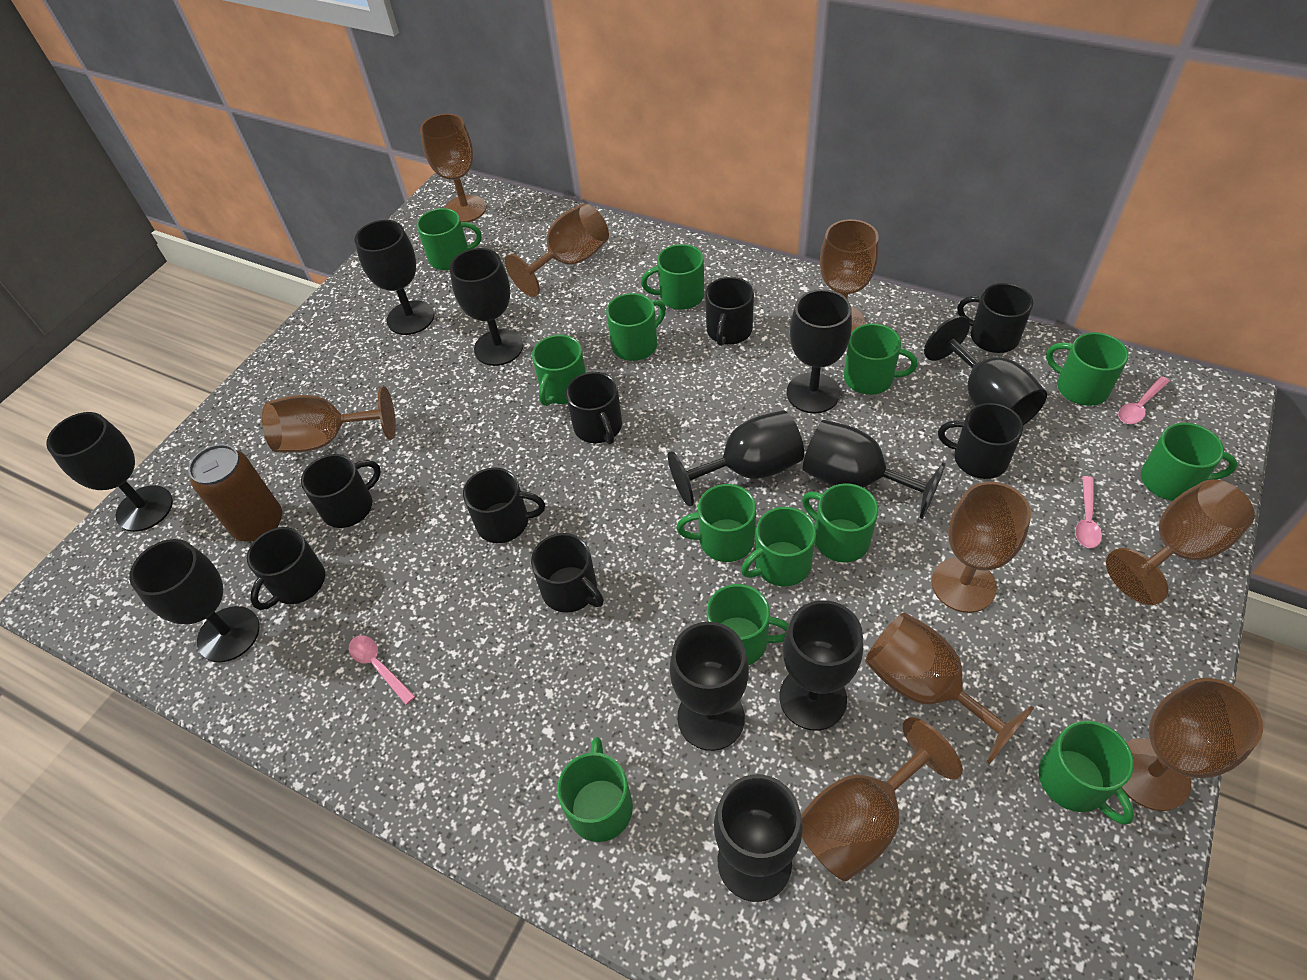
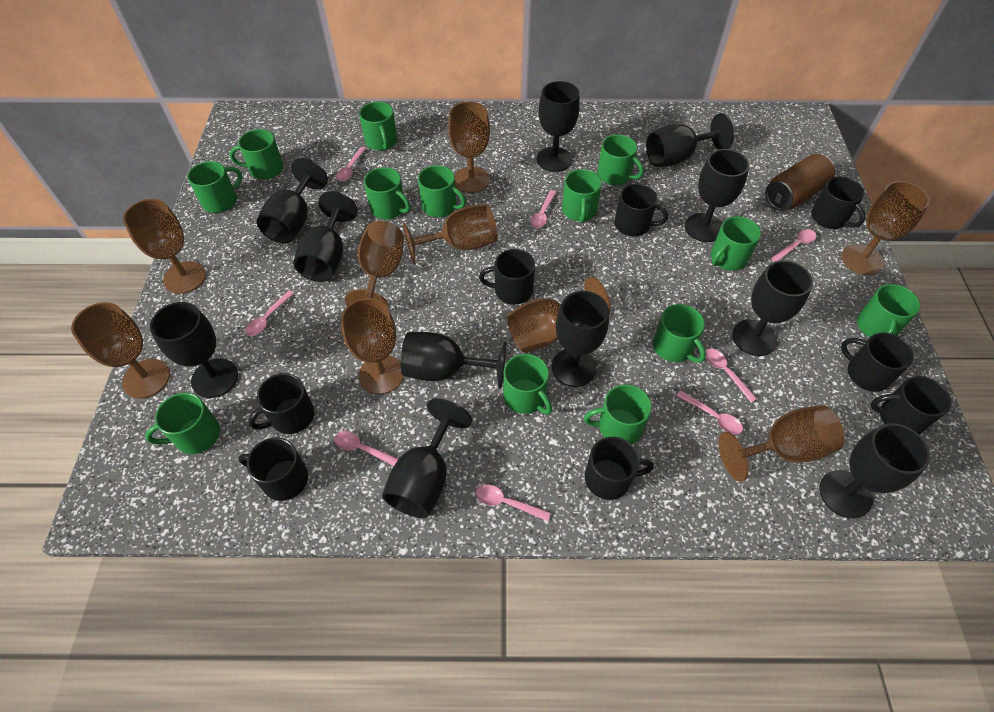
pink spoon: [349,635,416,705] [1075,476,1102,548] [1118,376,1170,424] = 3 -> [246,290,294,336] [334,431,398,466] [336,147,366,182] [476,485,551,521] [530,190,556,228] [676,390,743,434] [705,349,757,403] [771,229,817,262] = 8

